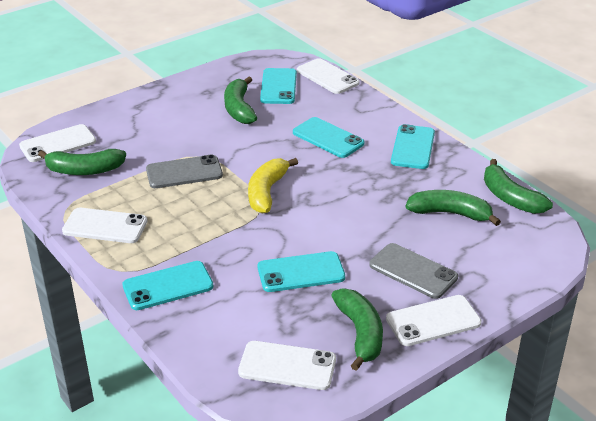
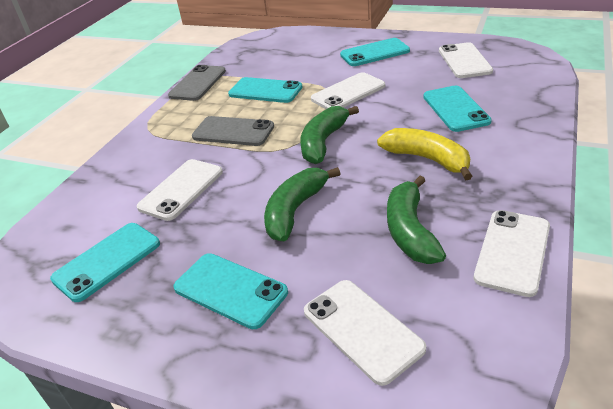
green banana: [38,149,126,175] [224,77,257,124] [331,288,383,371] [405,190,501,226] [484,159,553,214] = 5 -> [264,167,341,241] [300,106,359,164] [387,176,446,264] = 3

